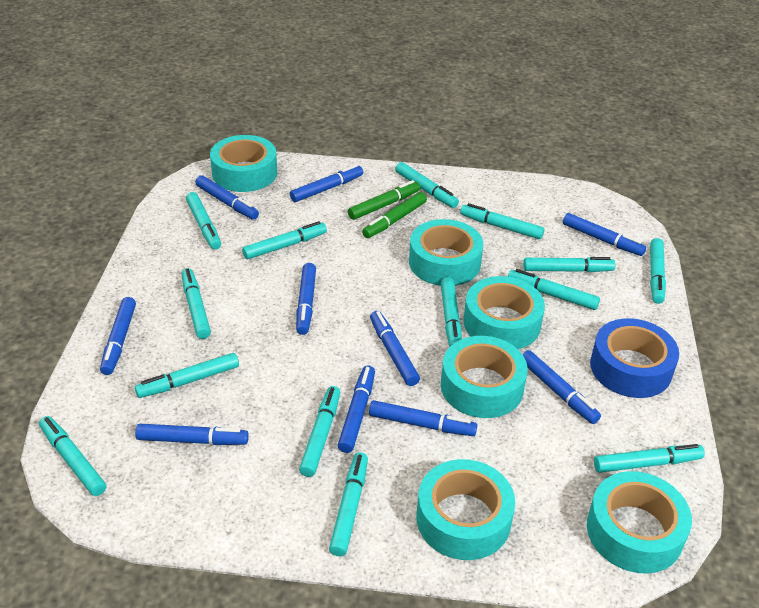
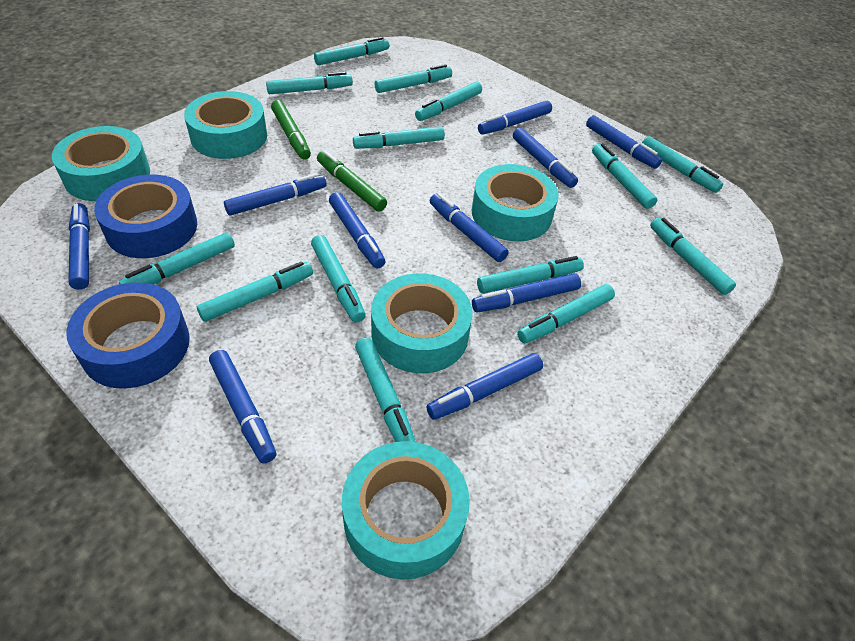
blue tape: [590,318,679,398] = 1 -> [66,282,190,388] [94,175,197,258] = 2
turquoise tape: [210,135,277,192] [409,219,483,286] [416,459,515,560] [441,336,528,418] [463,276,545,349] [587,471,692,574] = 6 -> [52,126,150,201] [184,91,267,159] [342,441,470,580] [371,273,473,373] [472,164,559,241] = 5

